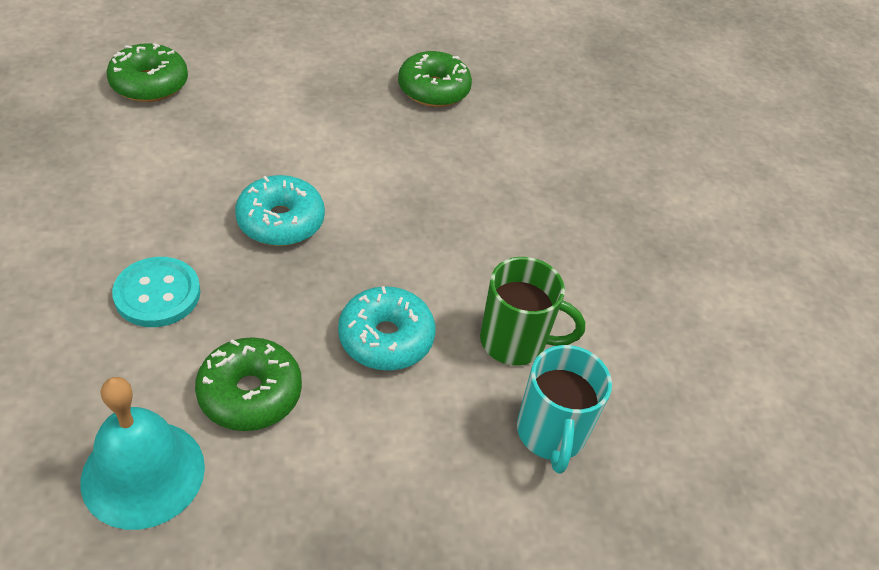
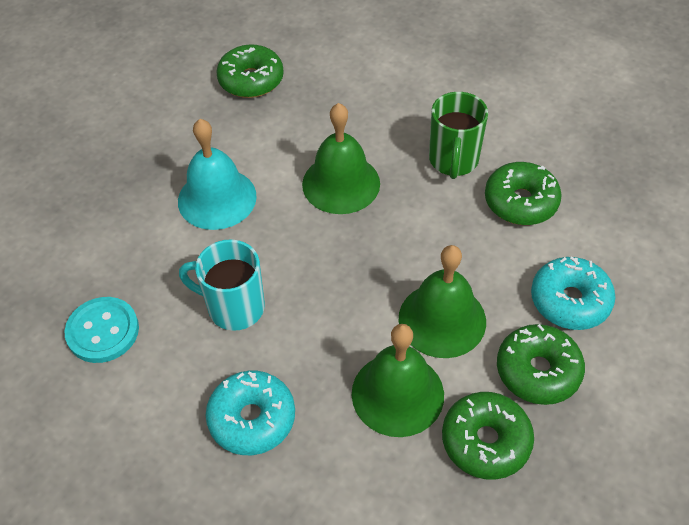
green bell: none = 0 -> [302,103,380,214] [352,324,444,437] [399,245,486,358] = 3
green donut: [107,43,188,102] [195,337,302,431] [398,51,472,107] = 3 -> [216,44,284,98] [442,392,534,480] [485,162,562,225] [497,324,585,405] = 4

